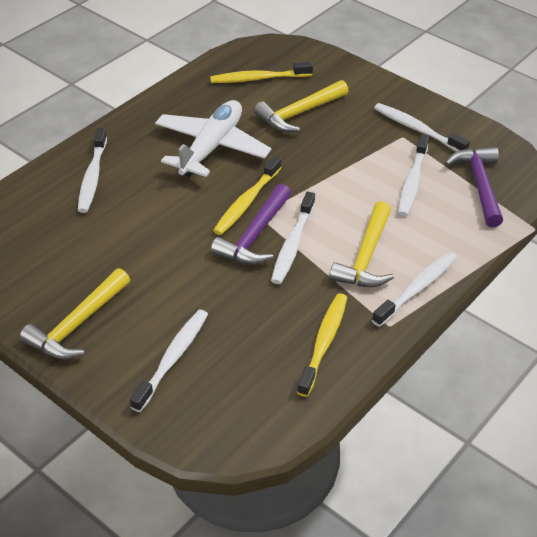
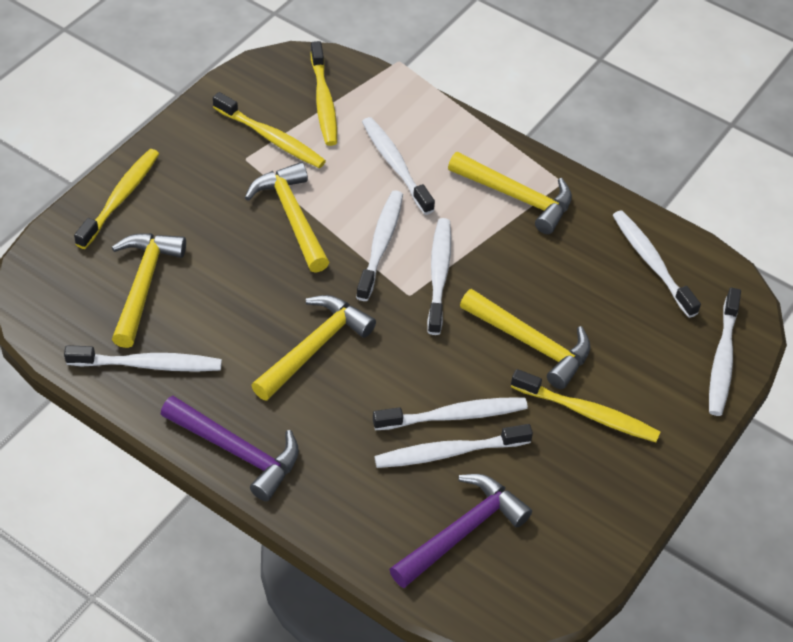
white plane: [155,100,271,177] = 1 -> none = 0
white toothbrush: [78,128,107,213] [130,309,208,412] [271,192,315,284] [372,252,457,327] [374,103,470,152] [398,134,429,216] = 6 -> [64,345,222,372] [356,190,403,301] [362,117,435,215] [373,397,528,430] [374,424,533,468] [427,218,451,335] [613,211,701,318] [709,288,741,416] = 8
yellow hammer: [20,268,130,359] [254,80,349,132] [329,201,394,287] = 3 -> [112,233,186,348] [245,162,329,273] [251,295,376,401] [448,152,572,234] [460,289,591,389] = 5
yellow toothbrush: [210,62,313,83] [213,156,282,235] [297,293,347,397] = 3 -> [74,149,159,249] [213,92,326,168] [311,41,337,146] [511,369,660,442] = 4

